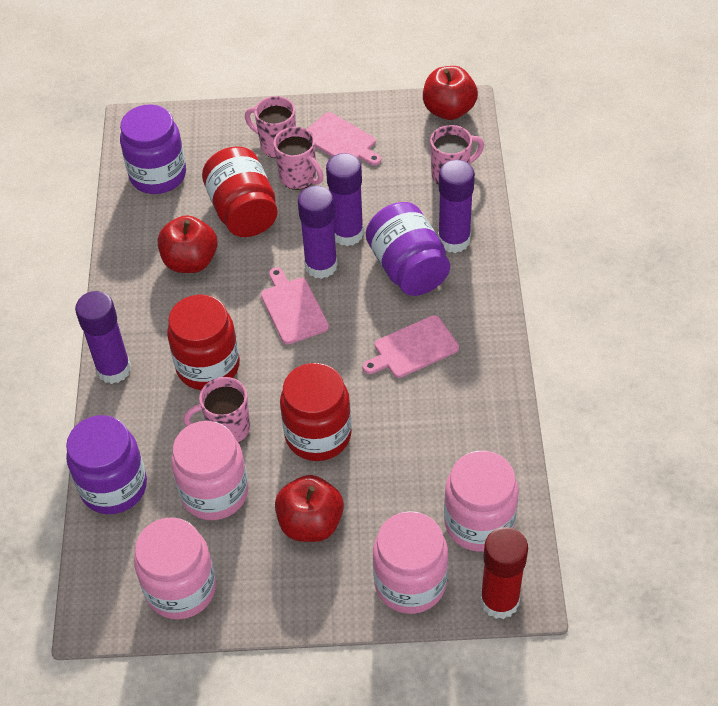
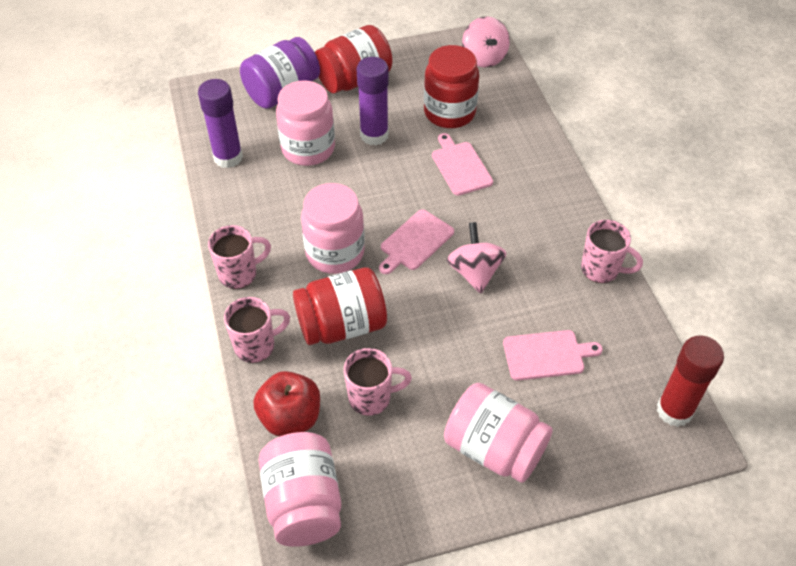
pink spinning top: none = 0 -> [447,222,507,294] [462,17,510,67] = 2
purple glue stick: [75,291,131,384] [298,186,338,279] [326,153,364,246] [438,160,475,253] = 4 -> [198,79,243,168] [357,57,389,146] = 2
purple jar: [66,415,147,514] [120,104,186,194] [366,202,450,296] = 3 -> [240,37,320,109] = 1
red apple: [158,215,218,273] [275,475,344,542] [423,66,478,120] = 3 -> [254,371,320,436] = 1

